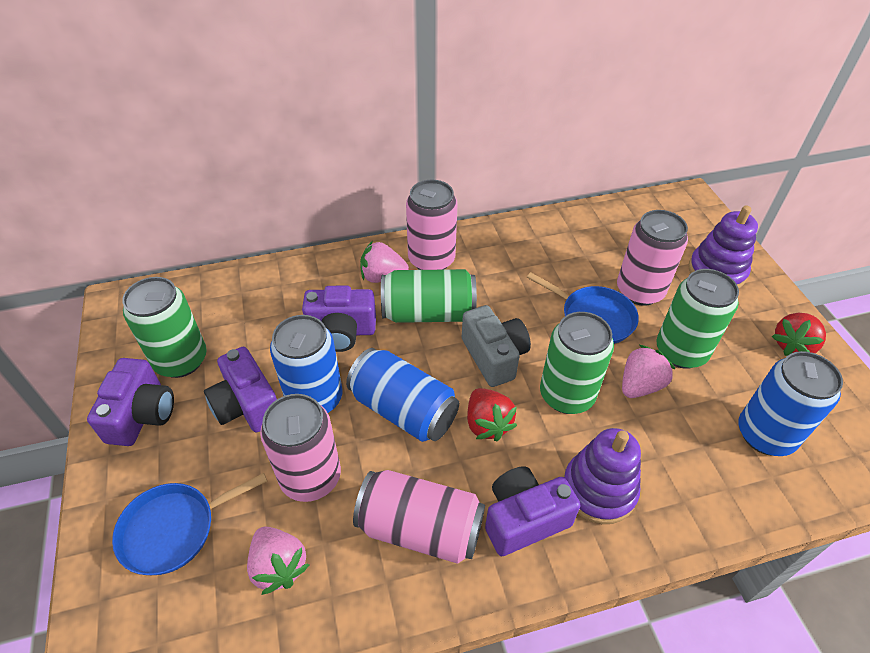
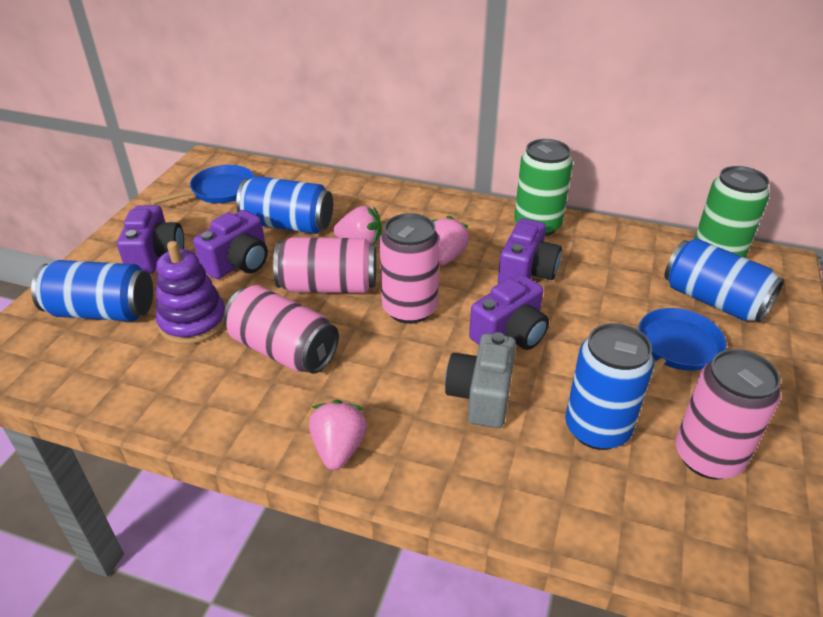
blue can: [270,315,342,413] [346,348,459,442] [739,351,843,456] = 3 -> [31,260,153,321] [236,176,333,234] [565,323,654,450] [664,238,784,323] = 4
green can: [122,277,207,378] [381,269,477,323] [540,312,614,414] [656,269,739,369] = 4 -> [514,139,573,236] [694,166,770,258] = 2
purple stacking toy: [563,428,641,524] [688,206,758,288] = 2 -> [156,241,225,344] = 1
red strawberry: [467,388,517,441] [772,313,826,356] = 2 -> none = 0

